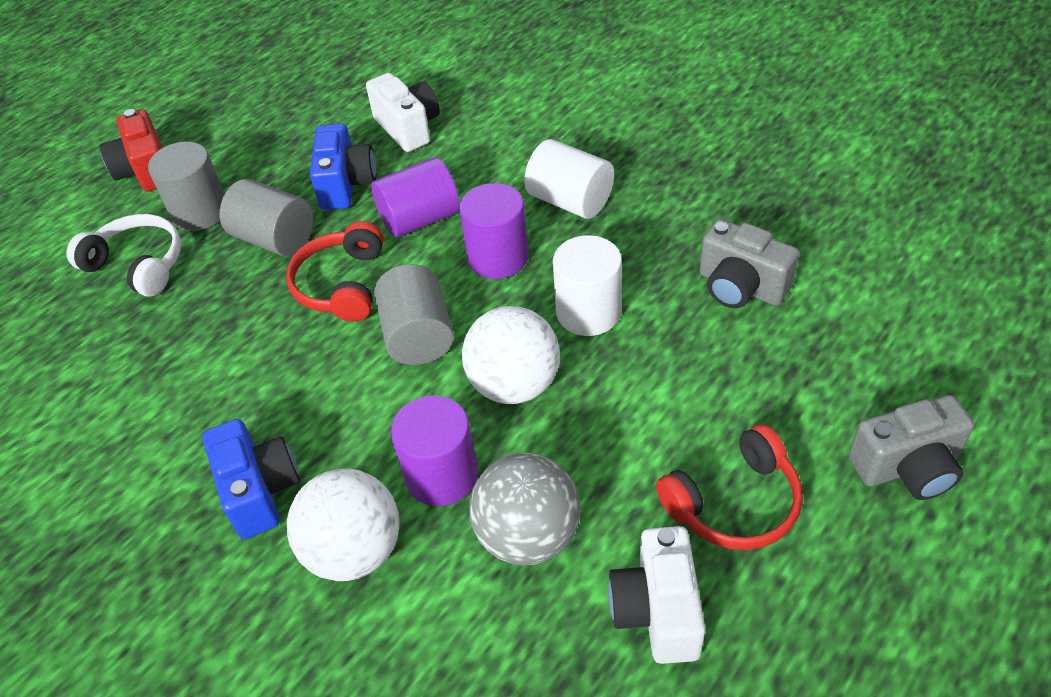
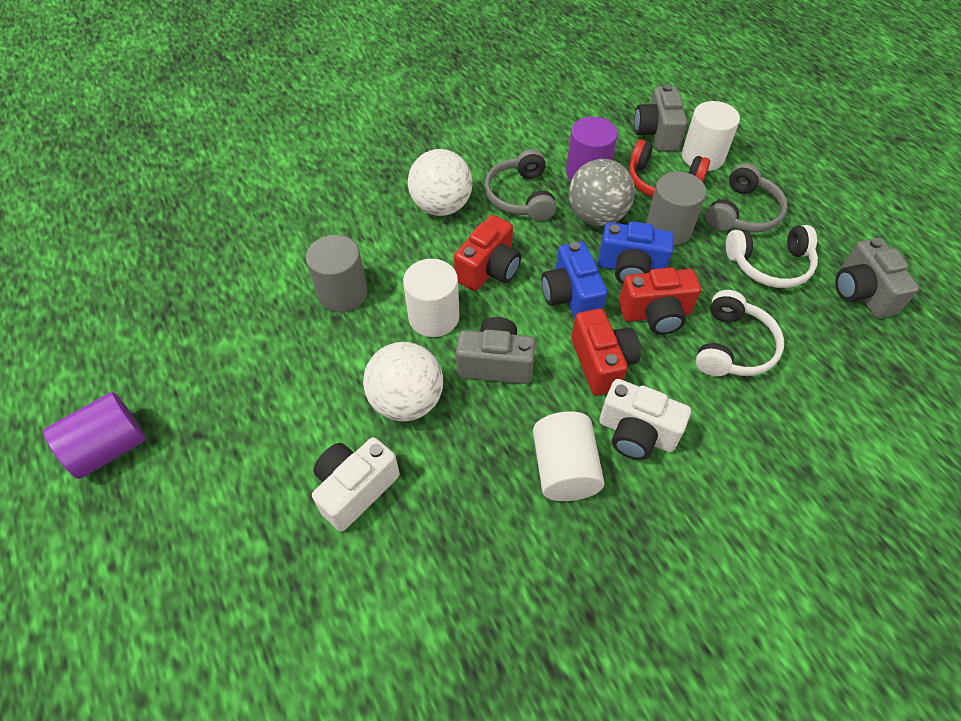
grey camera: [700,219,799,308] [848,395,974,500] = 2 -> [456,317,535,384] [634,84,687,151] [835,238,919,318] = 3
grey cylinder: [148,142,225,231] [220,179,314,256] [374,264,454,365] = 3 -> [306,235,368,312] [646,172,706,245] = 2
grey headphones: none = 0 -> [485,149,557,221] [706,163,788,233] = 2
purple cylinder: [371,157,460,238] [391,395,478,506] [459,183,529,279] = 3 -> [43,392,146,479] [566,117,618,181] = 2
red camera: [99,109,163,191] = 1 -> [454,215,521,291] [571,309,641,396] [619,267,701,335] = 3
red headphones: [286,221,384,322] [656,424,803,550] = 2 -> [629,139,710,197] = 1
white cylinder: [524,139,614,219] [553,235,622,336] = 2 -> [403,259,459,337] [533,411,605,501] [682,101,740,171] = 3
white headphones: [66,214,181,297] = 1 -> [695,290,784,376] [726,225,818,288] = 2

